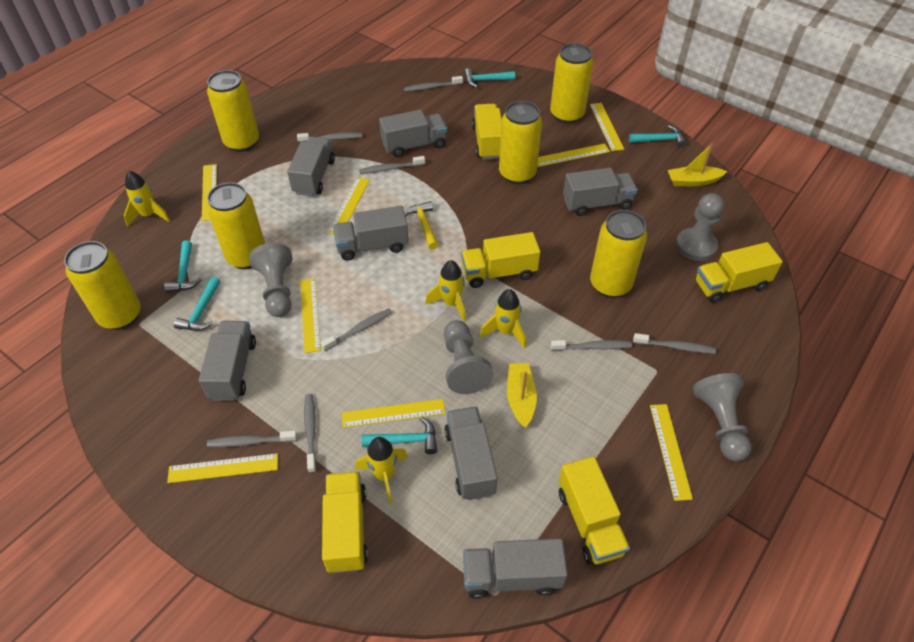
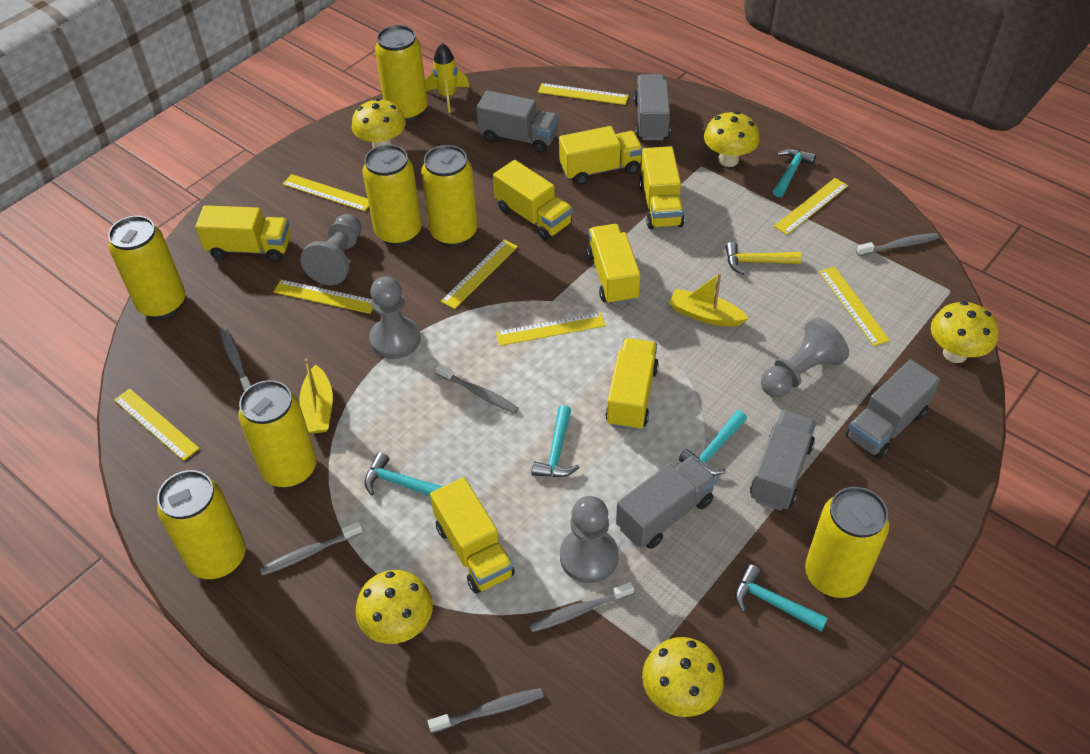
grey toothbrush: [207,431,297,447] [297,132,362,142] [304,394,316,473] [321,308,392,351] [359,156,425,174] [404,76,463,92] [551,340,632,351] [633,333,716,354] = 8 -> [220,328,251,392] [259,522,363,576] [428,688,544,733] [436,364,519,414] [529,582,634,632] [856,233,939,256] = 6
grey truck: [199,321,256,401] [287,137,335,196] [333,206,409,261] [379,110,447,157] [444,407,497,500] [463,538,568,599] [563,168,638,216] = 7 -> [476,90,559,153] [616,456,717,549] [634,74,670,140] [750,410,817,511] [845,359,940,459] = 5
yellow can: [64,241,141,330] [207,70,259,152] [207,182,265,269] [499,101,542,184] [550,43,593,124] [590,210,647,298] = 6 -> [108,216,185,319] [157,470,246,579] [238,380,317,488] [362,144,422,246] [375,25,428,121] [421,145,477,247] [805,487,889,598] = 7
yellow mushroom: none = 0 -> [352,98,406,148] [355,570,433,644] [642,637,724,717] [704,111,760,167] [931,301,998,363] = 5
yellow rocket: [124,171,170,227] [355,437,408,504] [425,260,466,321] [480,289,526,349] = 4 -> [425,43,470,113] = 1
yellow truck: [322,471,368,573] [461,232,540,288] [472,104,502,159] [559,457,630,565] [695,242,783,303] = 5 -> [195,205,291,262] [430,477,515,594] [493,160,573,241] [559,126,643,185] [586,224,640,305] [605,338,659,431] [639,146,684,229] = 7

